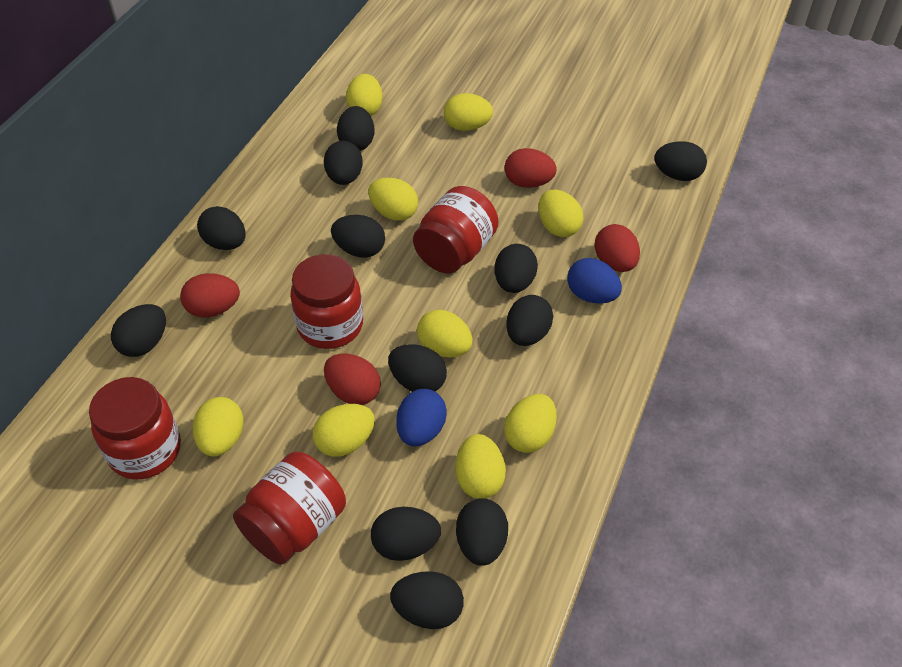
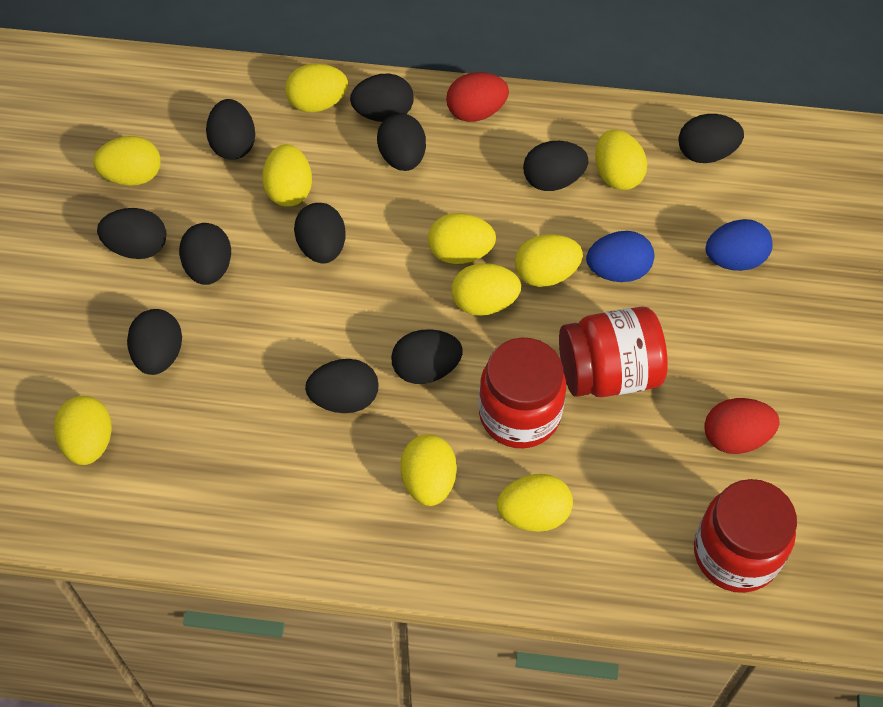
black egg: [111,304,166,357] [197,206,246,250] [324,141,363,185] [331,215,385,258] [337,106,374,151] [371,507,441,561] [388,344,447,392] [390,571,464,629] [456,498,508,566] [495,244,538,293] [506,295,553,346] [654,141,707,181] = 12 -> [97,208,166,259] [127,309,182,375] [179,223,231,285] [206,99,255,160] [294,203,346,264] [305,359,378,413] [350,73,414,122] [377,113,426,171] [391,329,463,384] [523,141,588,191] [679,114,744,163] = 11
red egg: [180,273,240,318] [324,353,381,405] [505,148,557,188] [595,224,640,272] = 4 -> [446,72,509,122] [704,398,780,454] = 2
red jar: [89,377,181,480] [233,452,346,565] [290,254,363,349] [413,186,499,273] = 4 -> [479,338,566,448] [559,307,668,397] [694,479,797,593] = 3
yellow egg: [193,397,244,456] [313,404,375,457] [346,74,383,116] [368,177,418,221] [417,310,473,357] [444,93,493,131] [455,434,506,499] [504,394,557,453] [538,190,583,237] = 9 -> [54,396,112,465] [93,136,161,186] [262,144,312,207] [285,64,348,113] [400,434,457,506] [428,213,496,264] [451,263,521,316] [497,474,573,532] [515,234,583,287] [595,129,647,190] = 10

